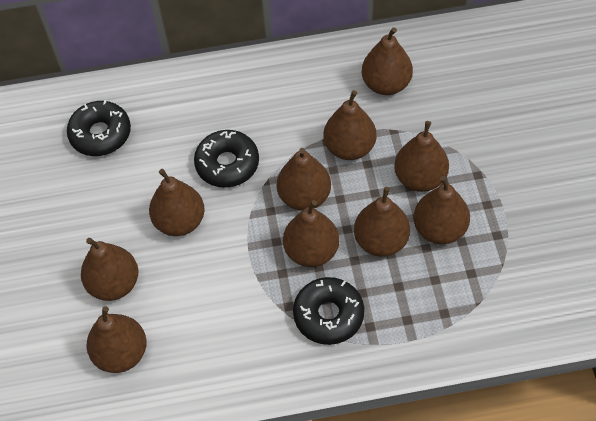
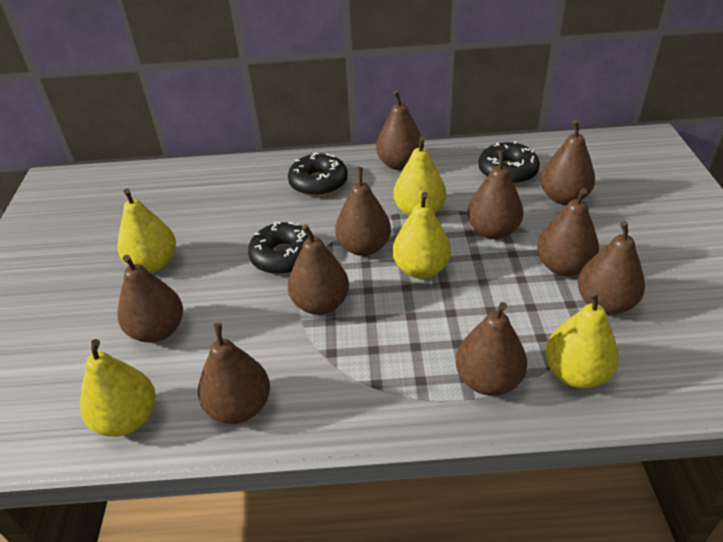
yellow pear: none = 0 -> [80,339,156,437] [118,188,176,272] [392,192,451,279] [393,136,446,216] [545,291,619,389] = 5

